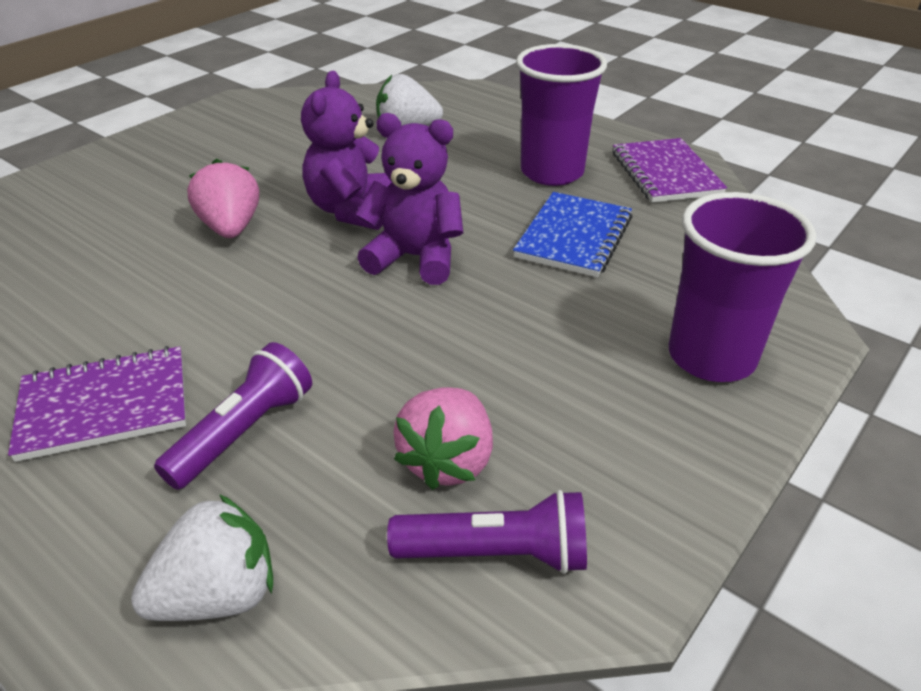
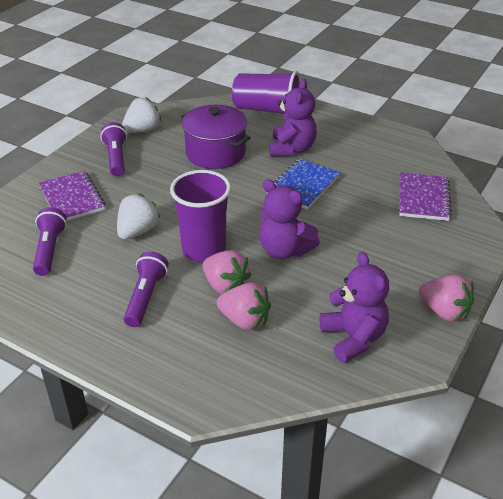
pink strawberry: [187,159,259,238] [394,387,493,490] = 2 -> [203,250,251,294] [216,282,271,330] [419,275,474,322] = 3
purple flashlight: [154,342,312,490] [387,490,587,574] = 2 -> [33,207,67,276] [100,122,127,177] [124,251,169,327] = 3
purple pot: none = 0 -> [180,105,251,169] = 1
purple teddy bear: [301,71,392,230] [355,113,463,285] = 2 -> [259,179,320,259] [269,79,317,157] [320,252,389,363] = 3

